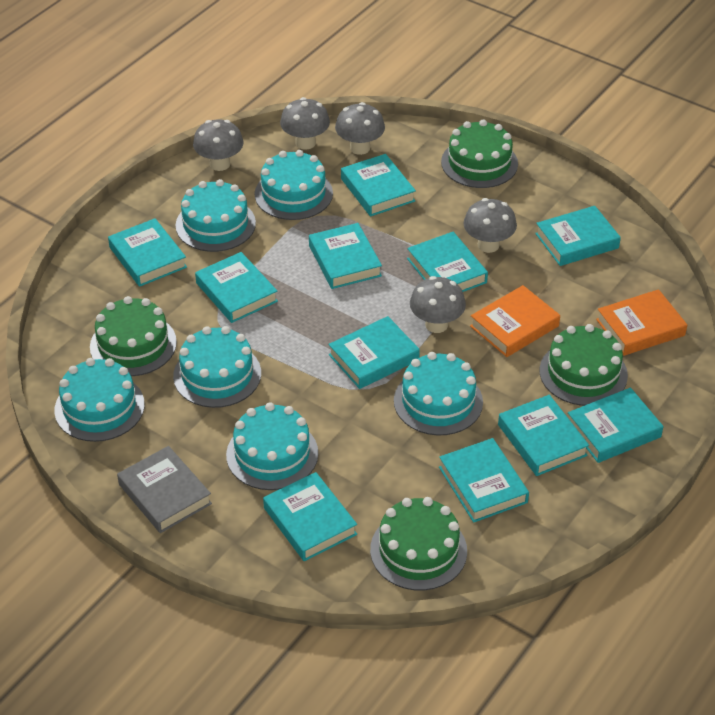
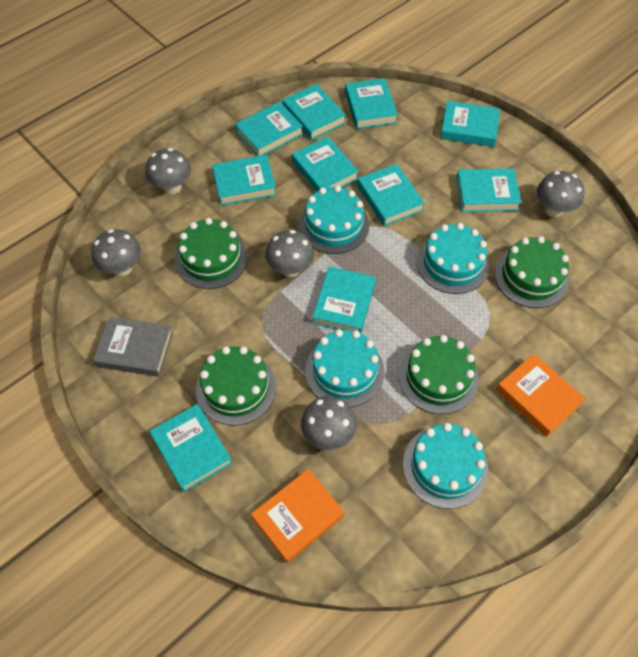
turquoise book: [108,218,187,287] [195,252,278,323] [263,472,357,561] [309,223,382,289] [328,316,420,389] [341,154,416,216] [407,232,488,292] [439,438,529,523] [498,395,589,476] [535,206,621,266] [568,387,664,463] = 11 -> [149,404,233,492] [212,155,276,205] [235,102,303,156] [282,84,346,140] [292,136,359,192] [313,266,376,333] [345,78,398,129] [357,164,425,226] [440,101,500,147] [456,169,521,212] = 10
turquoise cake: [54,358,145,442] [173,326,261,408] [176,179,256,252] [226,402,318,490] [255,150,333,220] [394,352,483,435] = 6 -> [299,185,369,254] [305,329,384,407] [403,423,488,509] [416,223,490,294] = 4

